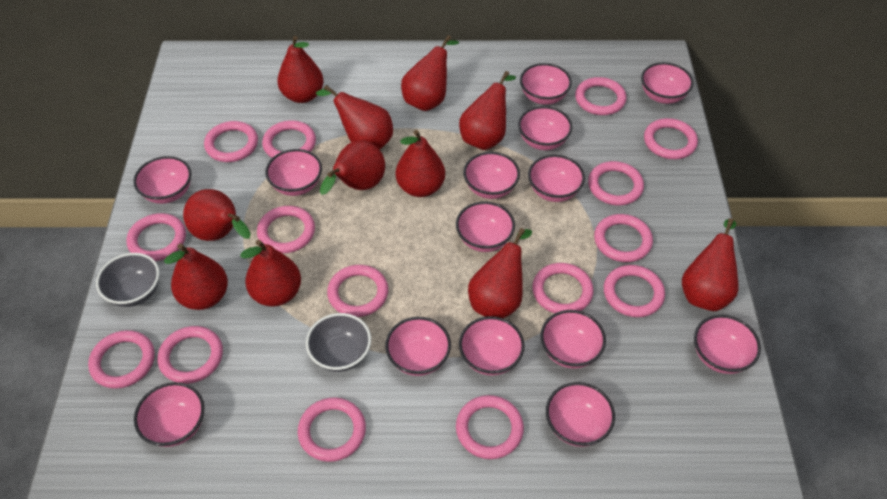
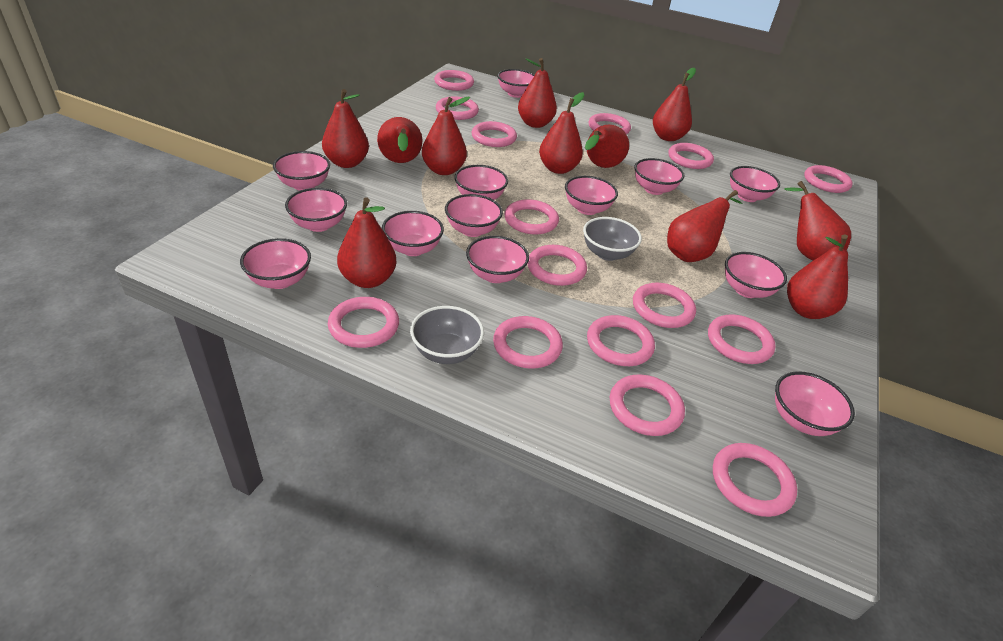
pink bowl: [133,156,191,204] [134,382,204,447] [265,149,322,196] [385,317,451,376] [456,201,515,252] [459,316,525,376] [463,152,520,199] [518,106,572,150] [520,63,572,105] [528,155,585,202] [540,310,606,368] [546,382,615,447] [641,62,693,104] [694,315,761,374] = 14 -> [240,238,311,289] [273,151,330,191] [285,188,347,232] [382,211,444,256] [445,194,503,237] [454,165,508,200] [466,236,529,283] [497,69,535,98] [565,176,618,215] [634,158,685,195] [725,252,787,298] [730,166,780,202] [775,371,855,436] = 13

